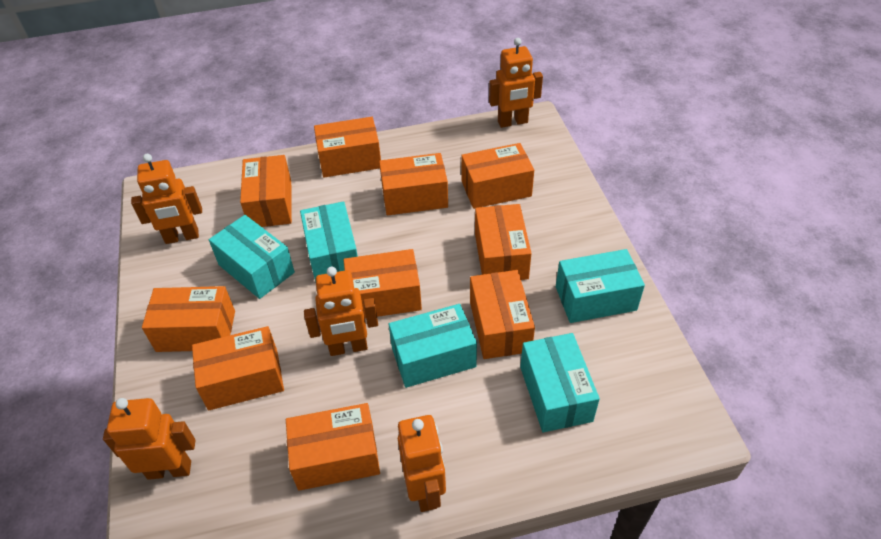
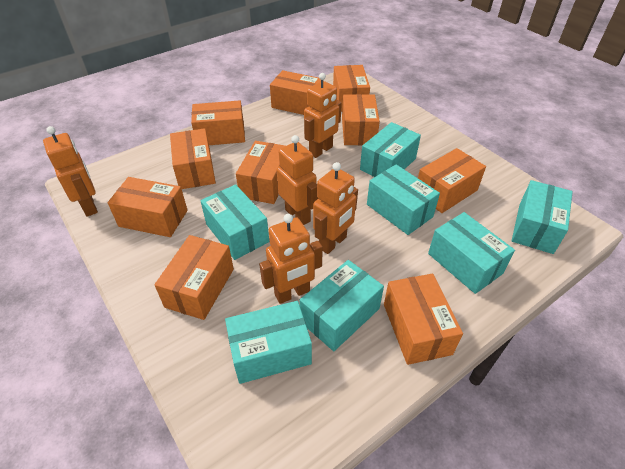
turquoise box: [209,215,295,299] [300,201,358,283] [389,304,477,388] [520,333,600,432] [556,249,645,323] = 5 -> [200,184,269,260] [225,301,312,384] [300,260,384,351] [360,122,421,177] [367,164,440,235] [428,212,515,294] [512,180,573,254] = 7

